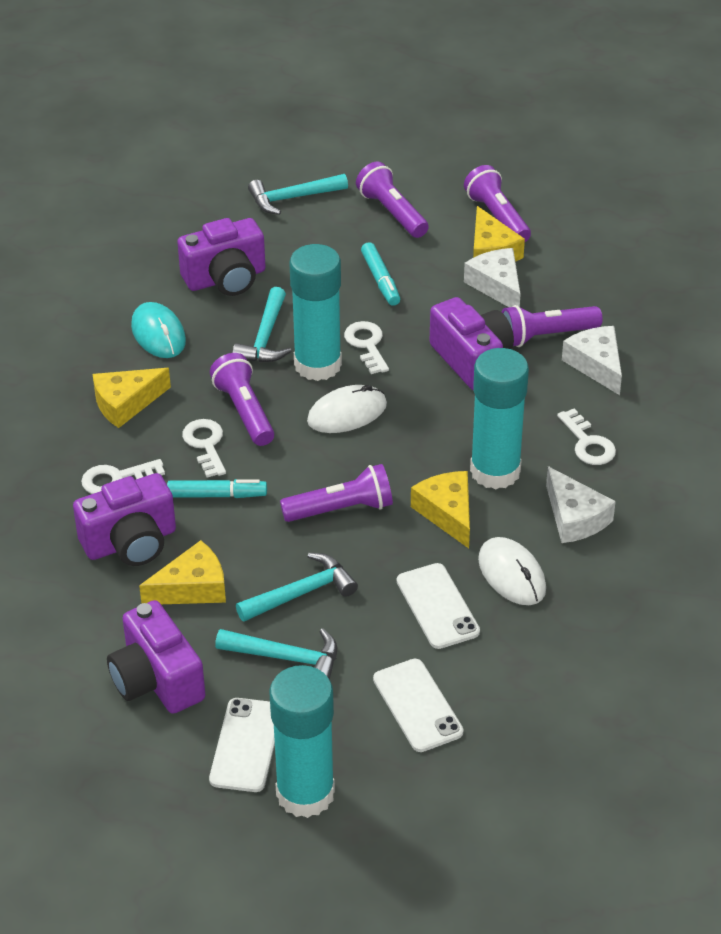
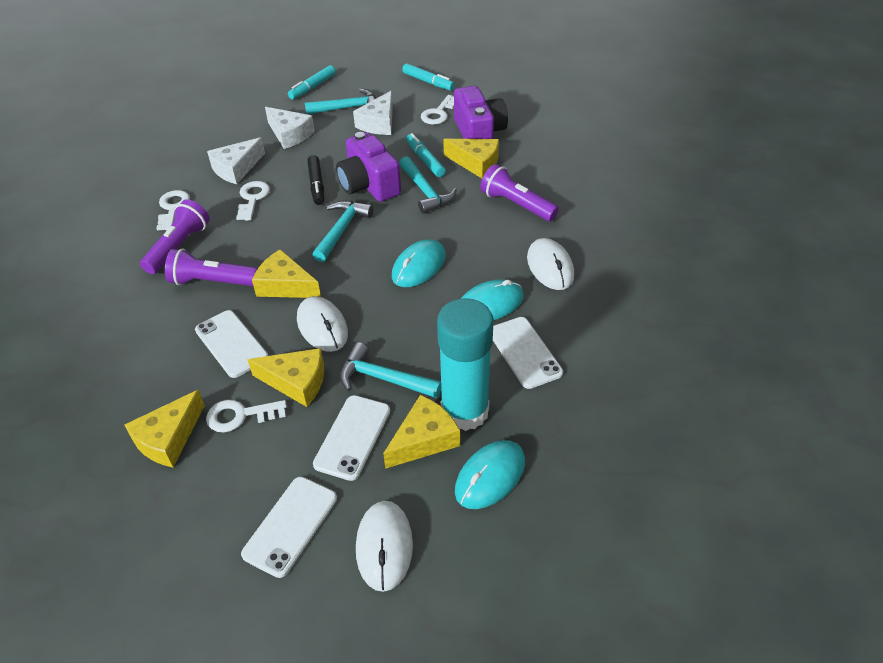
black marker: none = 0 -> [307,155,324,205] = 1
purple camera: [73,473,176,566] [107,600,205,714] [177,218,266,296] [430,297,514,390] = 4 -> [336,132,401,202] [454,86,508,139] = 2
purple flashlight: [210,353,274,446] [280,464,393,522] [356,162,429,238] [464,165,531,242] [501,305,603,347] = 5 -> [140,199,209,274] [165,248,258,286] [480,164,559,221] = 3
turquoise glue stick: [269,665,335,818] [290,244,342,381] [470,348,529,489] = 3 -> [437,298,494,431] = 1
turquoise marker: [167,479,267,498] [361,242,400,306] = 2 -> [288,65,336,100] [402,63,455,91] [406,133,446,177] = 3
turquoise mouse: [131,302,186,358] = 1 -> [392,239,446,287] [455,440,525,509] [461,279,524,320] = 3
white mouse: [307,385,387,433] [478,537,546,605] = 2 -> [297,296,348,352] [356,501,413,592] [527,238,574,290] = 3
white phone: [209,698,275,792] [373,659,463,752] [397,563,480,649] = 3 -> [195,310,268,378] [241,477,337,578] [313,395,390,481] [493,317,563,389] = 4
yellow cheese: [93,368,171,428] [139,540,226,604] [411,471,470,548] [473,206,525,262] = 4 -> [124,390,205,468] [247,348,324,407] [252,249,321,298] [383,395,460,469] [443,139,499,179] = 5

